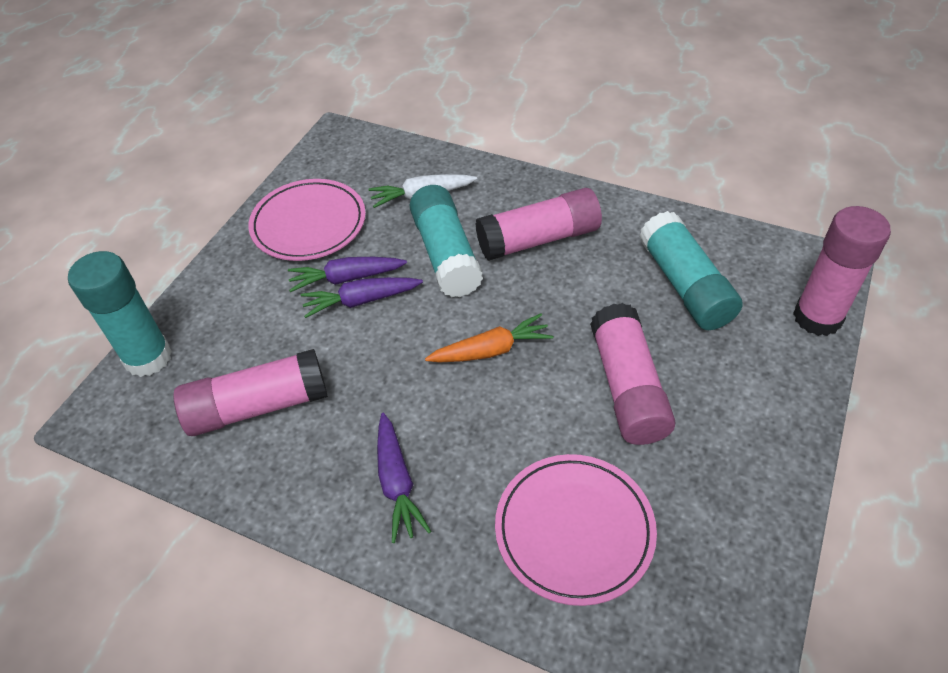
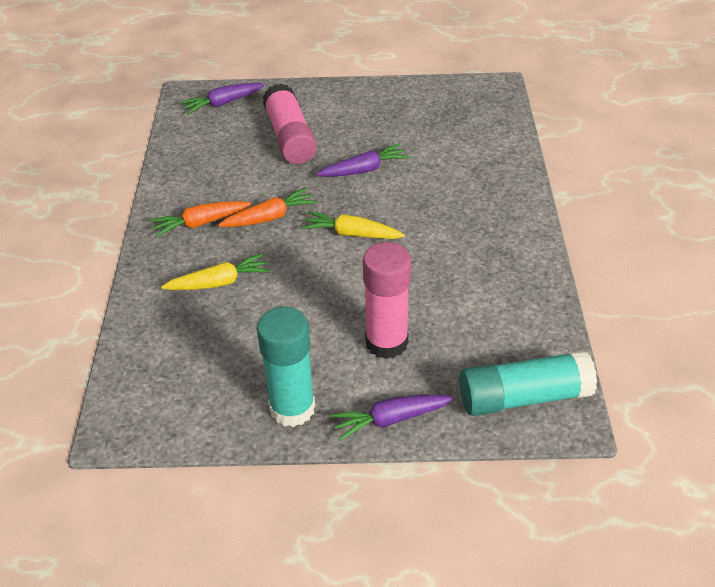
orange carrot: [425,313,553,362] = 1 -> [150,201,251,237] [218,188,317,227] = 2
pink glue stick: [174,349,328,436] [475,188,602,261] [590,303,675,445] [793,206,891,336] = 4 -> [263,83,317,164] [363,242,411,359] = 2
pink plate: [248,179,366,261] [495,454,657,606] = 2 -> none = 0
turquoise glue stick: [68,251,172,377] [409,185,483,297] [639,211,743,330] = 3 -> [257,307,315,427] [459,350,597,416] = 2
white carrot: [368,174,477,208] = 1 -> none = 0
yellow carrot: none = 0 -> [161,253,271,290] [302,211,405,239] = 2

